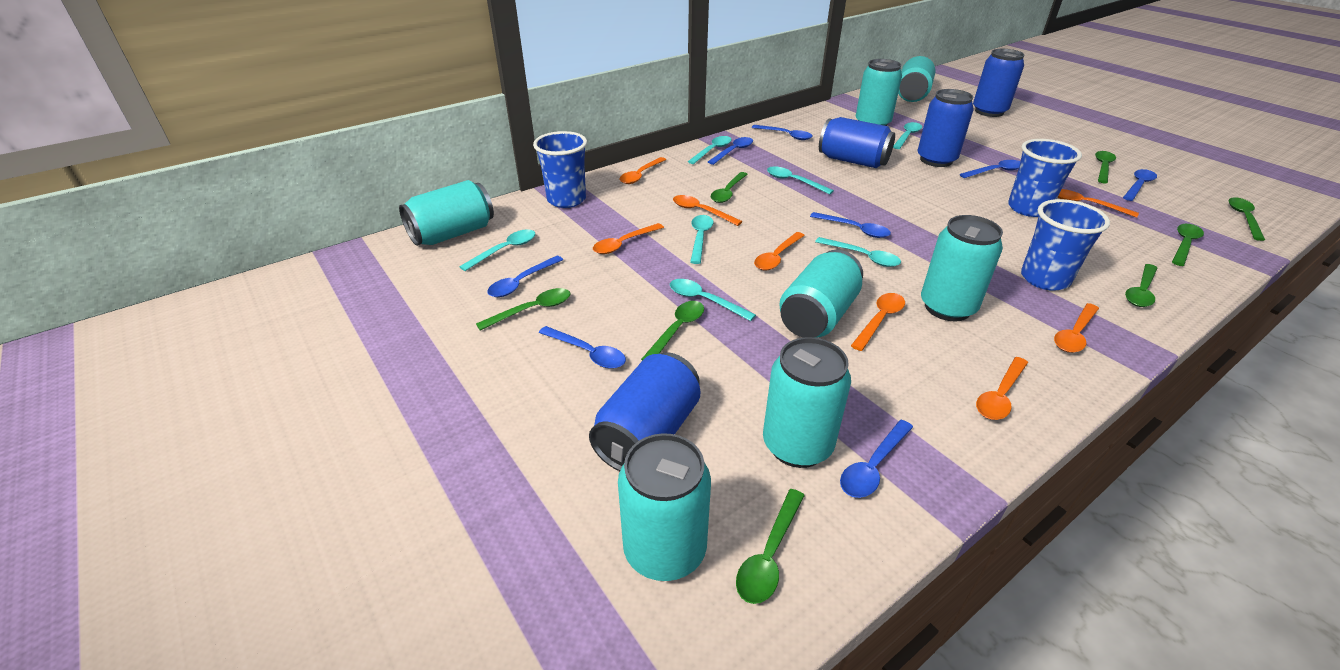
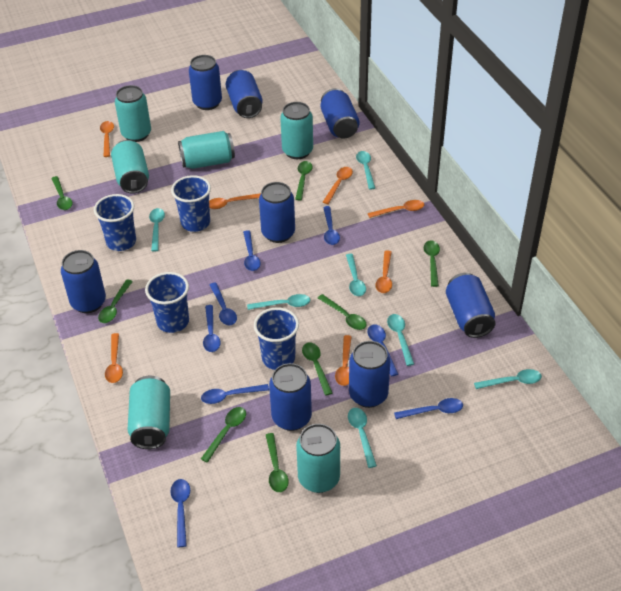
blue can: [589,352,700,471] [819,117,895,168] [918,89,974,167] [973,49,1025,117] = 4 -> [61,250,106,313] [189,55,222,110] [226,70,263,118] [259,182,295,243] [269,363,312,431] [321,88,360,139] [349,341,390,408] [446,273,496,338] = 8
blue cup: [533,131,587,208] [1008,139,1082,217] [1021,199,1110,291] = 3 -> [94,194,136,251] [145,272,189,333] [171,175,211,232] [254,307,299,370] = 4
orange spoon: [593,223,664,254] [620,157,666,184] [673,195,743,226] [754,232,805,270] [851,293,905,351] [976,357,1028,420] [1054,303,1099,353] [1058,189,1139,218] = 8 -> [100,121,114,157] [105,333,123,383] [209,193,261,209] [323,167,353,204] [335,335,352,386] [368,200,424,218] [376,251,392,293] = 7
turquoise can: [399,180,494,246] [618,433,711,581] [763,337,851,468] [779,250,863,338] [856,59,902,126] [898,56,935,102] [921,215,1003,321] = 7 -> [111,140,149,194] [115,85,151,142] [127,376,170,449] [178,131,235,169] [280,102,313,159] [296,424,340,493] = 6

